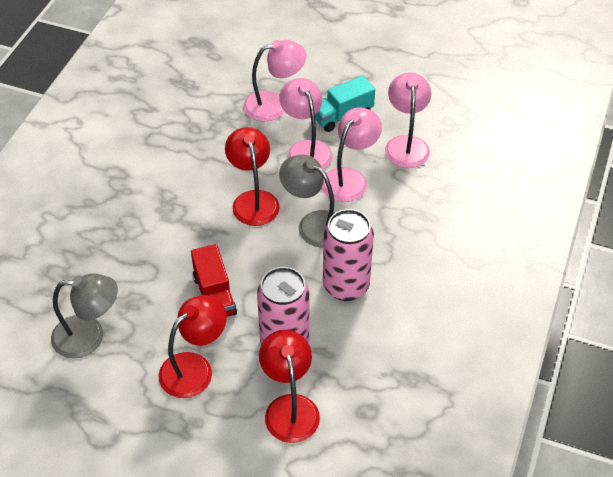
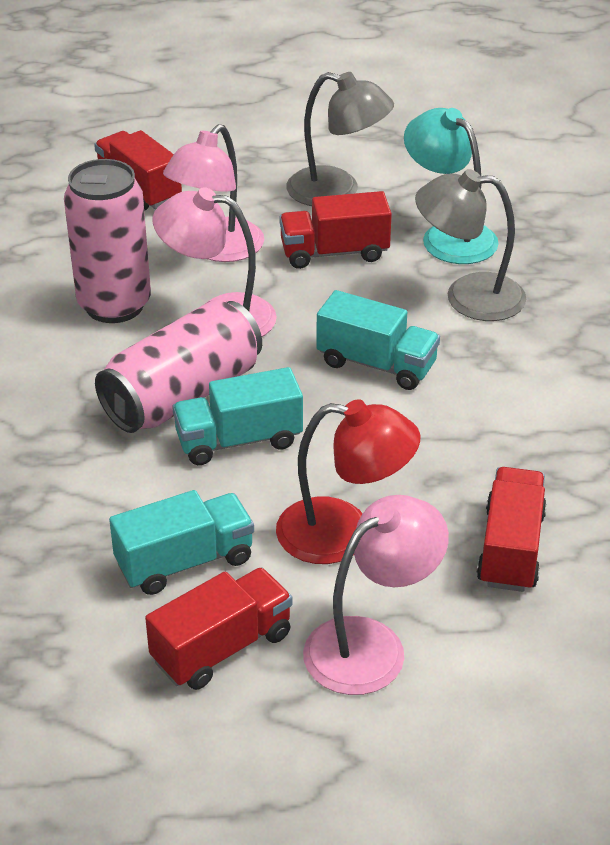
pink lamp: [243,40,307,122] [279,78,333,170] [322,107,382,202] [385,72,431,168] = 4 -> [153,187,277,337] [163,124,264,262] [303,495,449,695] = 3
red lamp: [159,295,227,398] [225,127,280,226] [259,330,320,443] = 3 -> [276,399,420,564] = 1
red truck: [191,244,237,317] = 1 -> [94,130,182,211] [145,567,292,690] [279,191,392,269] [477,467,547,592] = 4
turquoise lamp: none = 0 -> [404,108,499,264] = 1
turquoise truck: [315,76,375,132] = 1 -> [109,490,254,595] [172,367,303,465] [316,290,440,390] = 3

